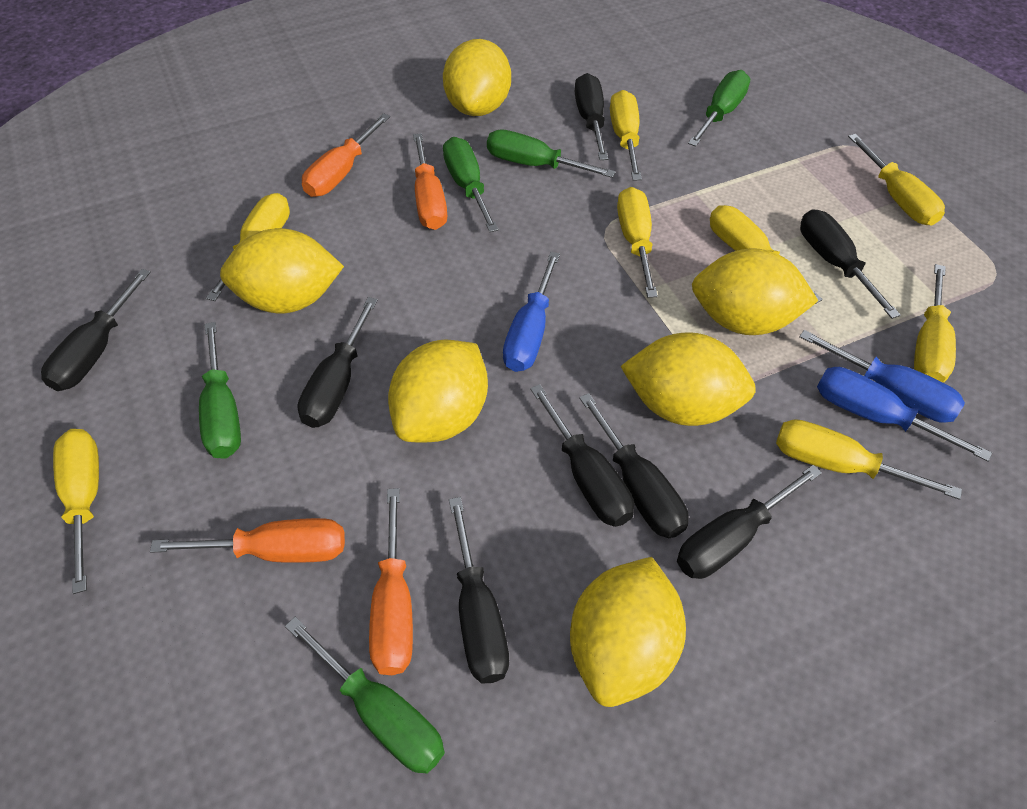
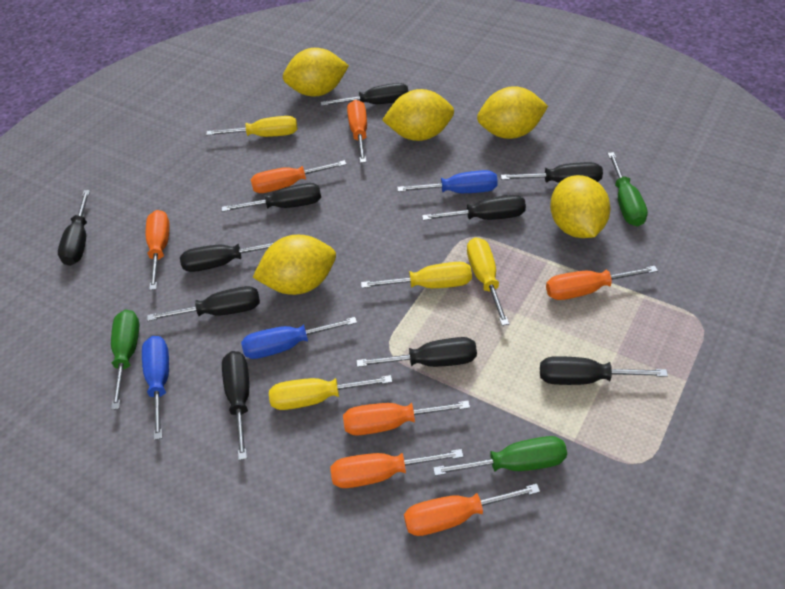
black screwdriver: [41,269,151,391] [297,297,378,428] [449,497,509,684] [530,384,634,527] [575,73,608,160] [579,393,688,538] [677,465,822,579] [800,209,900,319] = 8 -> [58,190,90,266] [147,286,260,321] [180,242,275,272] [222,183,321,212] [222,351,249,460] [321,83,408,106] [356,337,477,367] [422,195,526,221] [501,162,603,183] [540,356,668,385] = 10
green screwdriver: [199,322,241,458] [285,617,445,774] [443,137,499,232] [487,129,616,178] [688,70,750,147] = 5 -> [111,309,139,410] [433,436,567,476] [608,152,648,227] = 3
orange screwdriver: [150,518,345,563] [302,113,390,197] [369,488,413,675] [413,133,447,230] = 4 -> [146,210,170,290] [250,160,347,193] [330,449,464,488] [343,400,470,435] [347,100,367,163] [404,484,540,536] [546,266,658,300] = 7
yellow lemon: [220,228,344,313] [388,340,488,443] [443,39,511,116] [570,557,686,707] [620,332,756,426] [692,248,818,335] = 6 -> [253,235,336,295] [283,48,349,97] [382,89,454,141] [477,86,548,139] [550,175,610,238] = 5
yellow screwdriver: [53,429,99,594] [206,193,290,301] [610,90,642,180] [617,187,658,298] [710,205,823,304] [776,419,962,500] [848,134,945,225] [914,264,956,383] = 8 -> [206,116,297,137] [269,375,392,410] [361,262,472,288] [467,237,509,326] = 4

